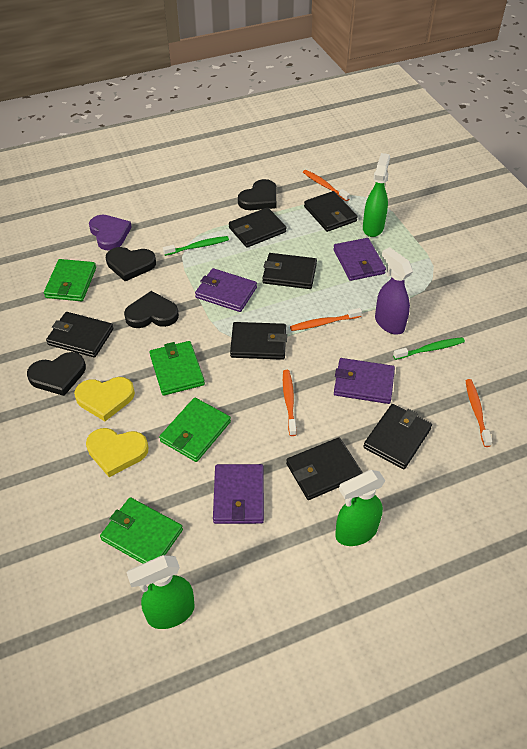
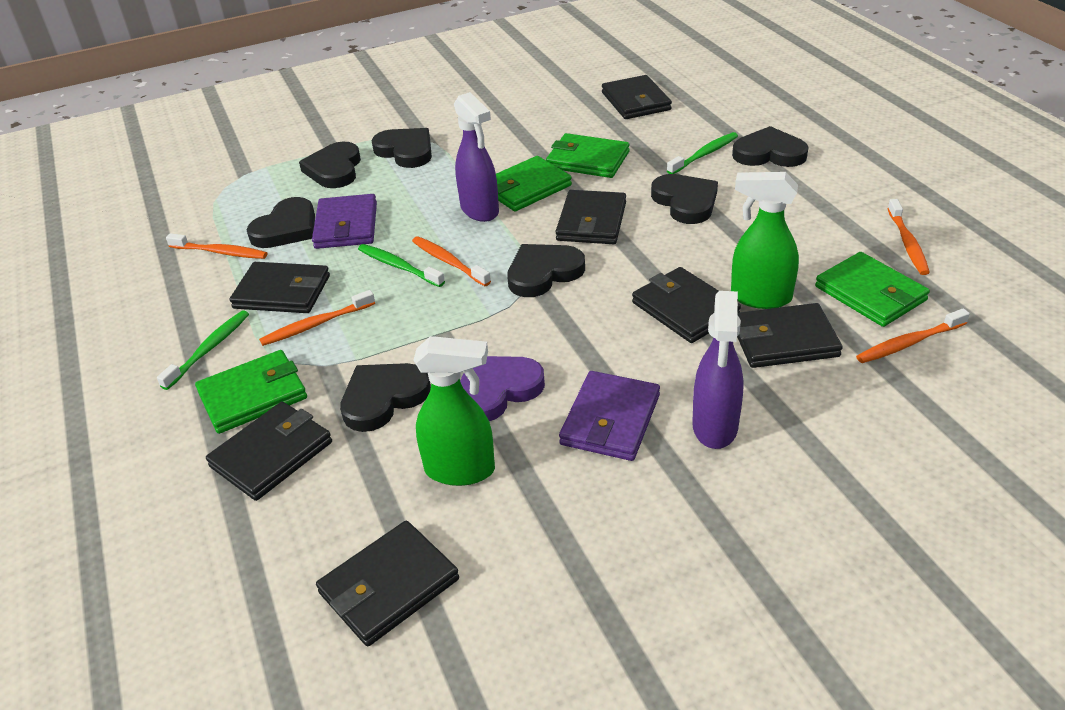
black heart: [27,352,86,396] [106,247,156,281] [124,291,179,328] [238,179,277,210] = 4 -> [247,197,315,248] [299,142,361,188] [340,363,431,432] [371,128,432,168] [507,244,585,297] [651,174,718,224] [732,126,808,167] = 7
green spray bottle: [126,555,195,629] [335,470,386,546] [363,153,390,237] = 3 -> [413,336,495,486] [731,172,799,309] = 2
green toothbrush: [163,236,229,256] [393,337,465,360] = 2 -> [157,310,249,390] [358,244,445,287] [667,132,738,174] = 3
orange toothbrush: [283,370,296,436] [290,308,362,331] [303,170,350,201] [465,379,492,447] = 4 -> [166,233,267,259] [259,290,375,346] [412,236,491,286] [856,308,970,363] [887,199,930,275] = 5
purple spray bottle: [375,247,413,334] = 1 -> [454,92,499,222] [692,291,744,449] = 2
purple wallet: [195,268,257,312] [213,464,264,524] [333,238,386,281] [334,358,395,404] = 4 -> [312,194,377,249] [559,371,660,461] = 2
yellow heart: [74,377,135,421] [86,428,148,477] = 2 -> none = 0

